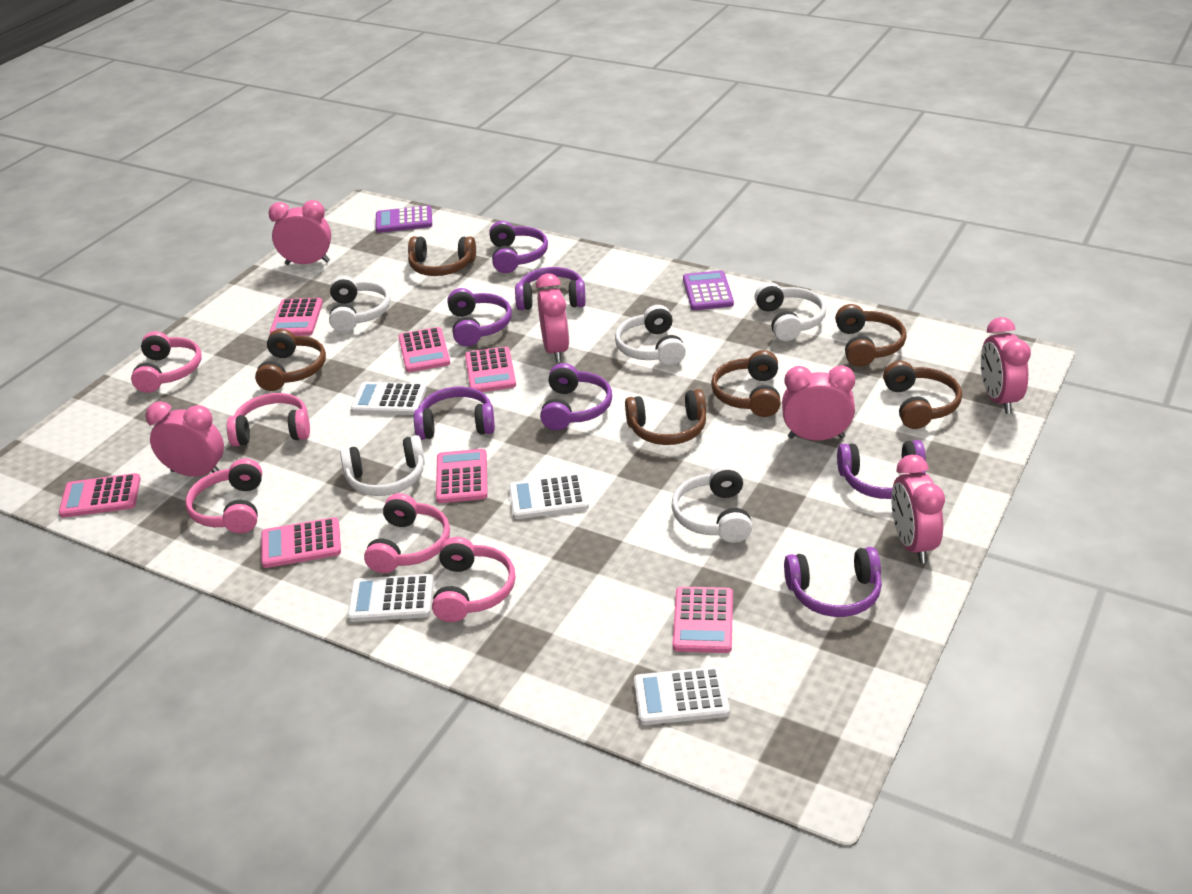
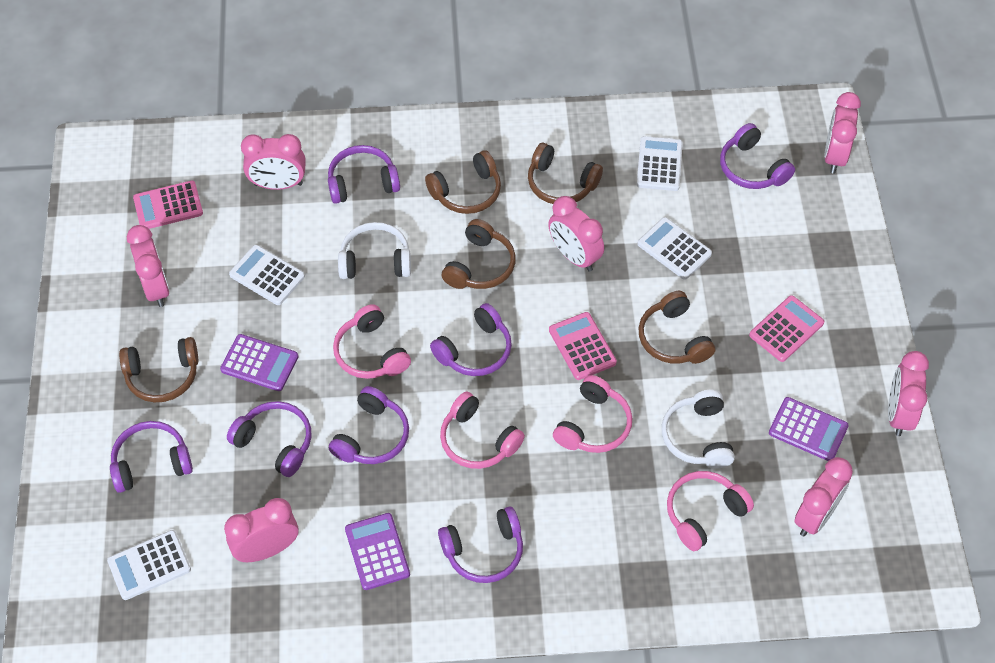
brown headphones: [255,329,326,391] [408,236,476,276] [625,389,706,445] [711,350,781,417] [835,304,907,367] [883,361,962,429] = 6 -> [119,337,198,402] [425,150,501,214] [442,219,516,289] [528,143,603,204] [639,291,715,364] = 5
pink calculator: [59,473,141,518] [261,517,341,568] [270,298,323,336] [398,327,450,372] [436,449,488,503] [465,347,516,392] [672,586,733,653] = 7 -> [133,181,203,229] [549,312,617,380] [749,295,824,362] = 3
pink clock: [145,401,224,477] [269,200,331,265] [536,273,569,363] [782,365,855,441] [891,455,945,563] [981,317,1031,414] = 6 -> [127,225,169,307] [224,498,298,562] [241,134,306,190] [548,196,604,272] [795,457,853,537] [824,92,861,173] [888,351,929,436] = 7
pink headphones: [131,331,201,393] [185,459,262,533] [227,393,310,446] [364,493,450,573] [432,537,516,622] = 5 -> [333,304,411,379] [440,392,525,469] [553,375,632,453] [667,471,754,551] = 4
purple calculator: [376,205,432,233] [683,270,734,310] = 2 -> [220,334,298,391] [345,513,410,590] [769,397,849,461] = 3
white headphones: [329,276,390,332] [340,435,425,496] [615,305,686,365] [672,464,752,543] [755,282,826,341] = 5 -> [338,222,411,279] [662,390,735,469] = 2

